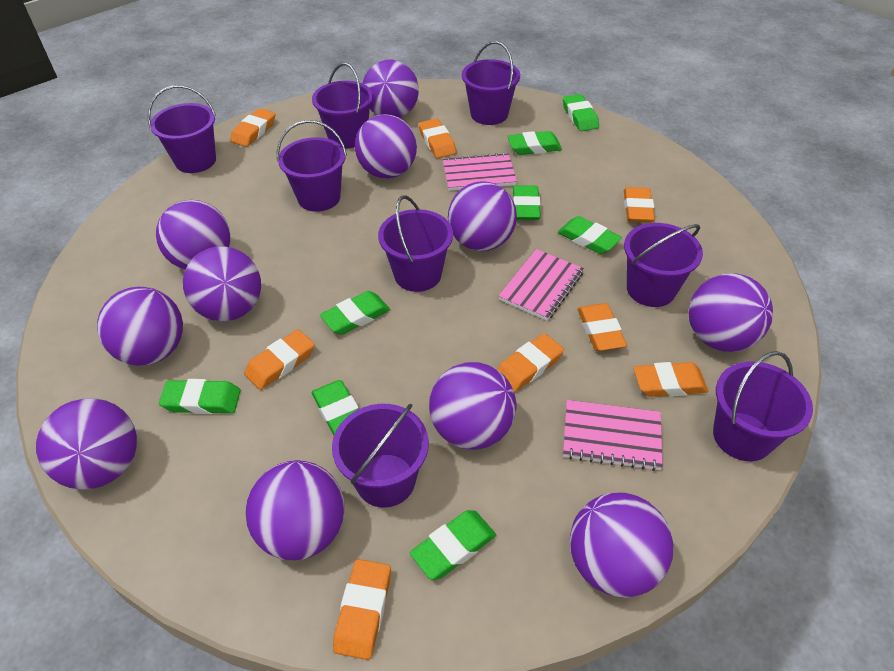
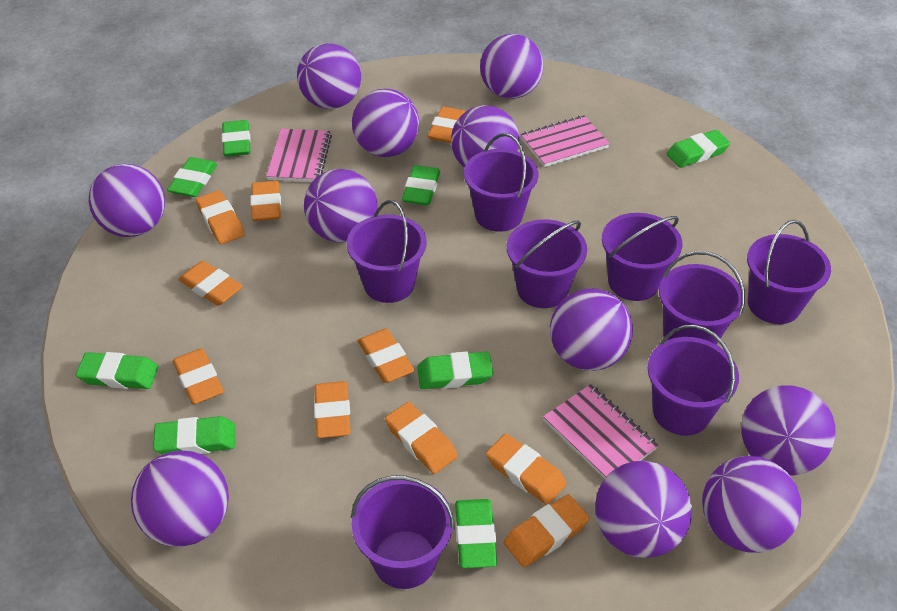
orange eraser: [230,108,275,147] [244,329,315,390] [333,559,391,660] [419,118,457,158] [497,333,564,392] [578,303,627,351] [624,187,655,222] [633,362,708,397] = 8 -> [173,348,224,404] [179,261,243,306] [196,190,245,245] [250,181,281,221] [314,381,351,438] [358,329,414,383] [385,402,458,474] [427,107,465,143] [486,434,567,505] [504,494,589,567] = 10

